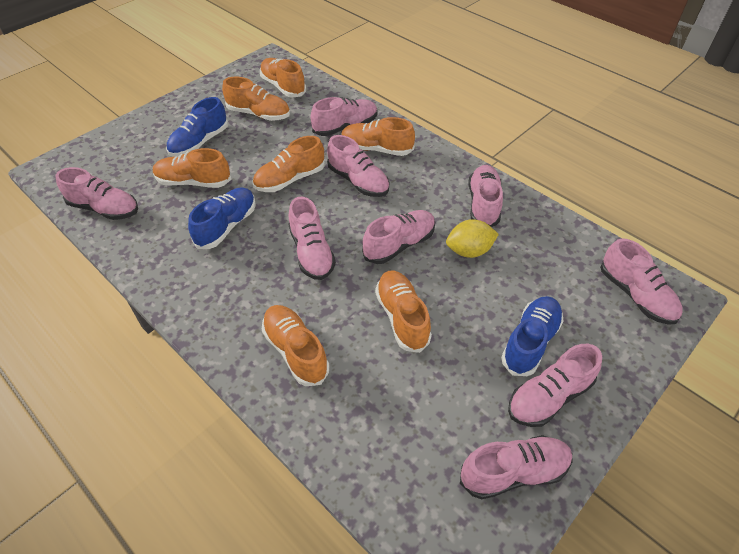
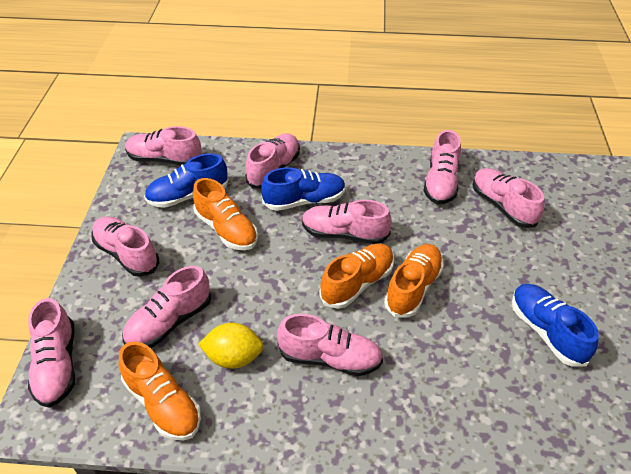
orange shoe: [153,148,231,188] [222,77,290,121] [253,136,325,192] [260,58,306,98] [262,305,329,386] [341,117,415,156] [375,271,432,353] = 7 -> [119,341,201,441] [193,178,258,250] [319,244,394,309] [384,244,444,317] = 4

